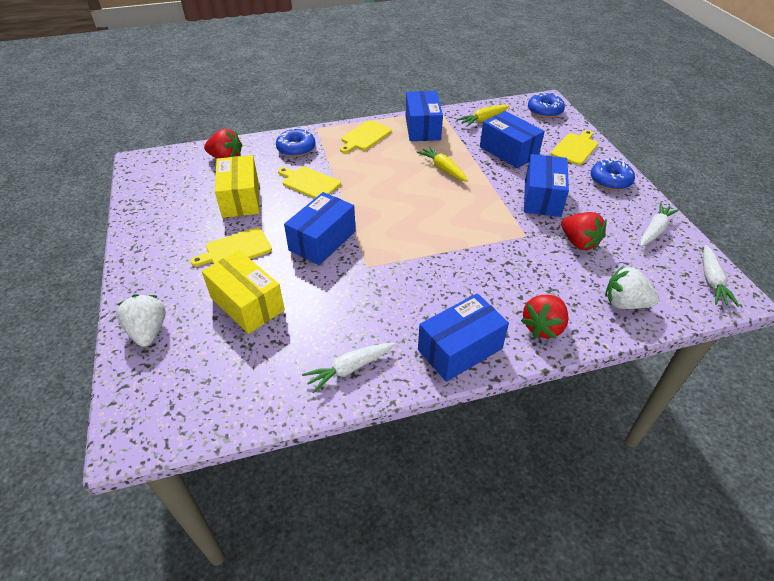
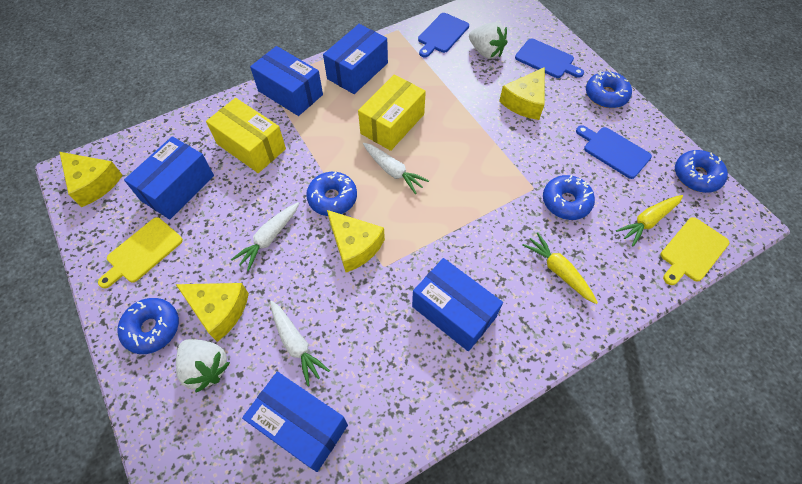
blue cutting board: none = 0 -> [418,13,469,57] [515,38,584,78] [576,125,652,179] = 3
blue donut: [276,128,315,157] [528,92,565,118] [591,158,635,190] = 3 -> [117,298,179,354] [306,172,357,216] [543,175,595,220] [586,70,632,108] [675,150,728,193] = 5
red strawberry: [204,129,242,158] [521,295,569,338] [561,212,607,250] = 3 -> none = 0
yellow cheese: none = 0 -> [59,152,123,207] [176,283,249,342] [327,210,385,272] [499,67,545,120] = 4
yellow cutting board: [191,228,272,267] [278,166,341,199] [340,120,392,153] [551,130,598,165] = 4 -> [98,217,183,288] [661,217,729,285] = 2

